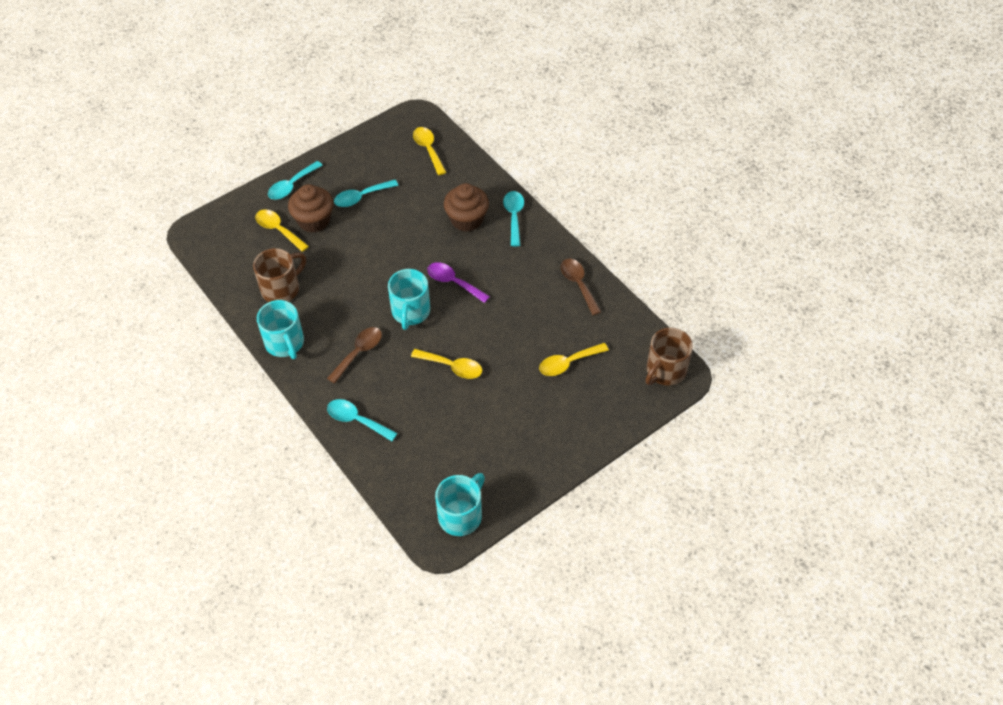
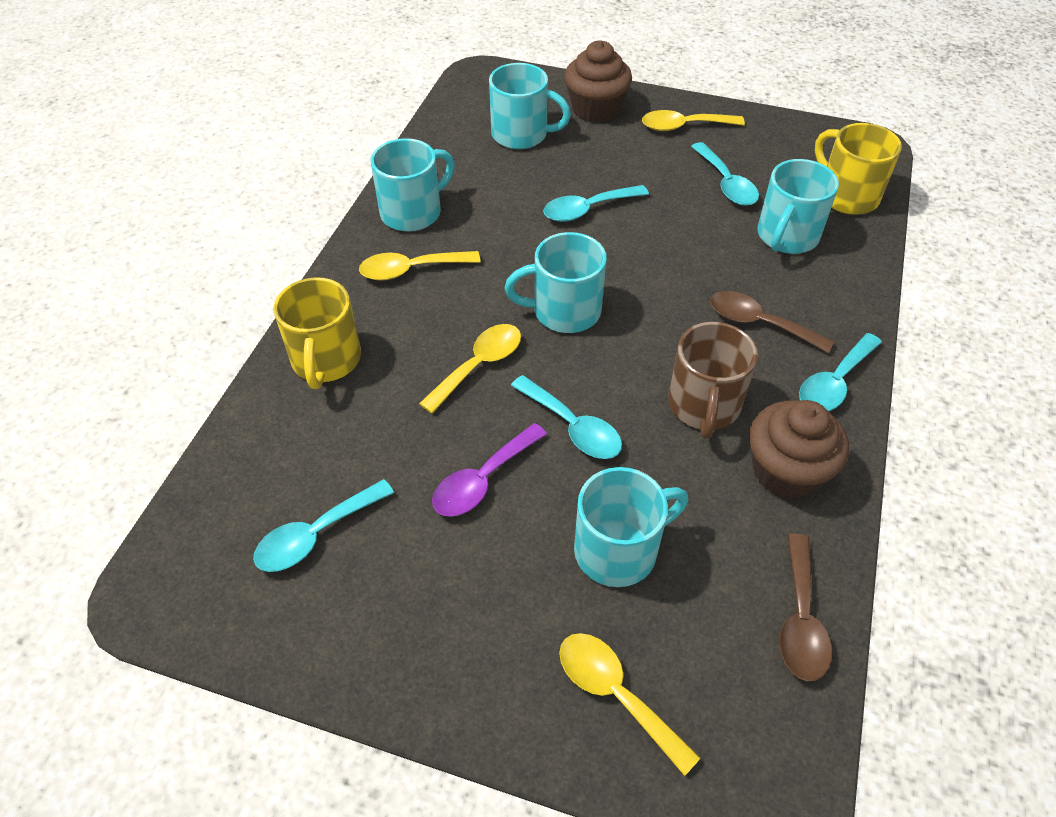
brown mug: [253,248,306,302] [646,328,693,386] = 2 -> [668,322,758,439] = 1
turquoise mug: [257,300,304,359] [388,269,430,330] [435,473,485,536] = 3 -> [371,138,455,232] [489,63,571,149] [505,232,607,333] [574,467,688,587] [757,159,839,254] = 5
turquoise spoon: [268,161,323,200] [327,399,398,441] [334,180,399,207] [503,191,524,246] = 4 -> [253,479,394,572] [511,375,622,459] [543,185,649,222] [691,142,759,206] [799,333,882,411] = 5
yellow mug: none = 0 -> [274,277,361,389] [815,123,902,215] = 2

